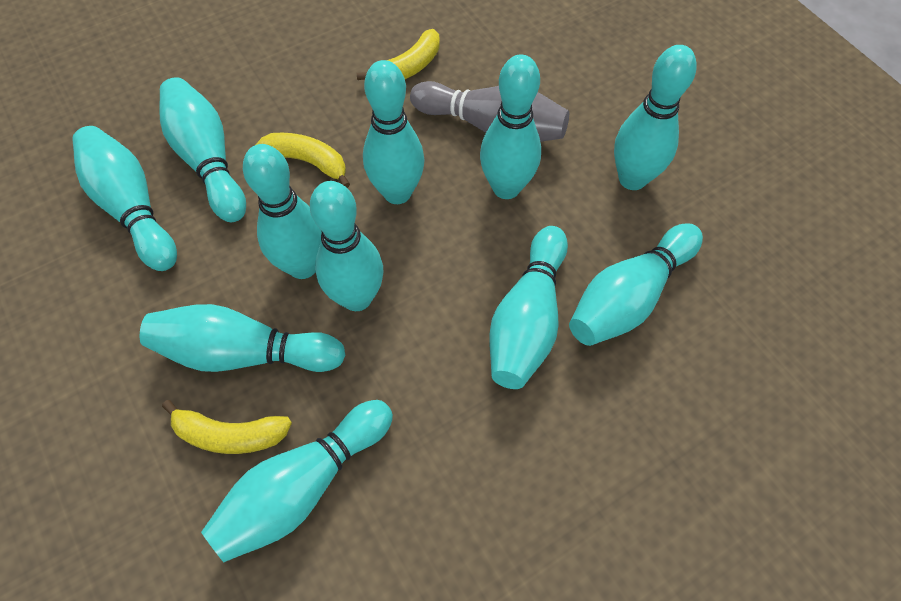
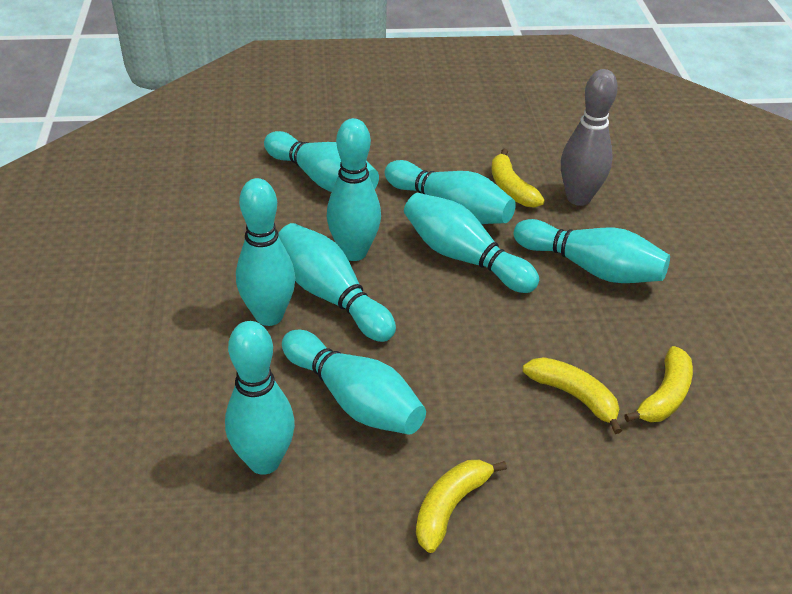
turquoise bowling pin: [72,126,177,271] [140,304,345,372] [159,77,246,222] [201,400,393,562] [243,144,322,279] [310,181,383,311] [363,60,425,204] [480,55,541,199] [489,226,568,389] [569,223,703,346] [614,45,697,190] = 11 -> [225,321,295,475] [236,178,295,326] [264,131,379,192] [278,223,396,342] [282,330,426,435] [327,118,381,261] [385,160,516,224] [404,193,539,293] [514,219,670,283] = 9
yellow banana: [162,400,292,454] [256,133,350,188] [357,29,440,80] = 3 -> [416,460,507,553] [491,149,545,208] [523,357,622,434] [624,346,693,422] = 4

